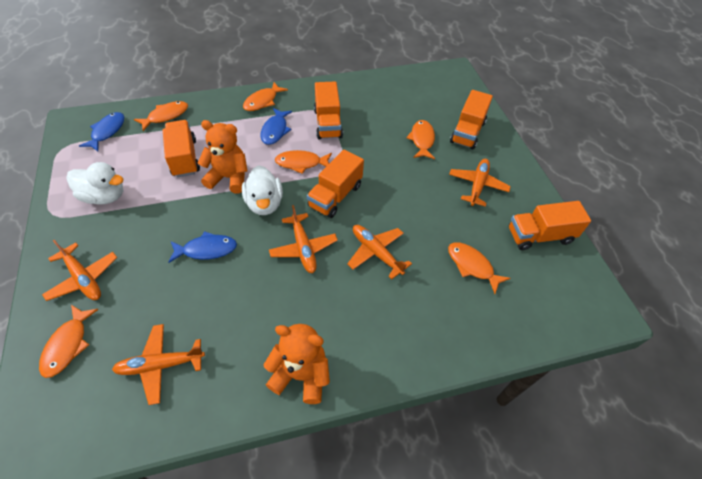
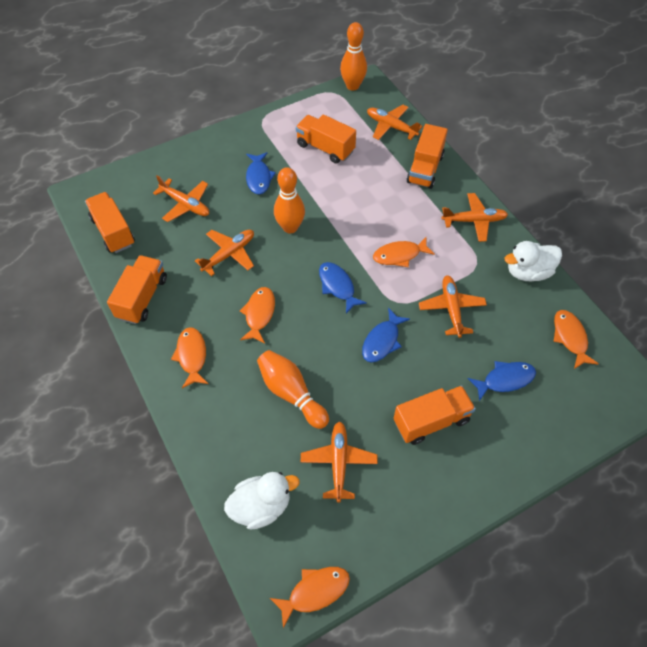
blue fish: [79,112,124,151] [168,231,237,263] [260,108,292,145] = 3 -> [246,152,276,195] [319,262,367,314] [362,308,410,363] [468,361,536,401] = 4
orange bowling pin: none = 0 -> [257,350,329,429] [274,167,305,234] [340,22,367,91] = 3
orange fish: [39,305,99,378] [134,101,188,131] [243,82,288,111] [275,150,332,174] [406,120,435,159] [448,242,510,294] = 6 -> [171,327,208,388] [240,287,275,344] [270,567,350,628] [373,237,435,267] [553,310,599,369] = 5
orange plane: [42,240,117,301] [112,324,205,405] [269,205,338,273] [347,225,412,280] [449,159,511,207] = 5 -> [153,175,209,222] [195,230,254,276] [301,421,378,502] [367,105,423,140] [419,275,487,338] [441,193,508,242] = 6
orange teddy bear: [198,120,247,194] [264,324,330,404] = 2 -> none = 0

